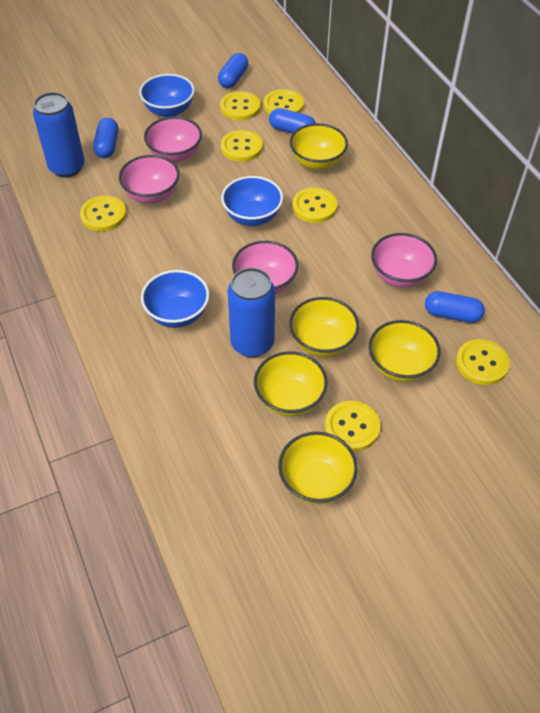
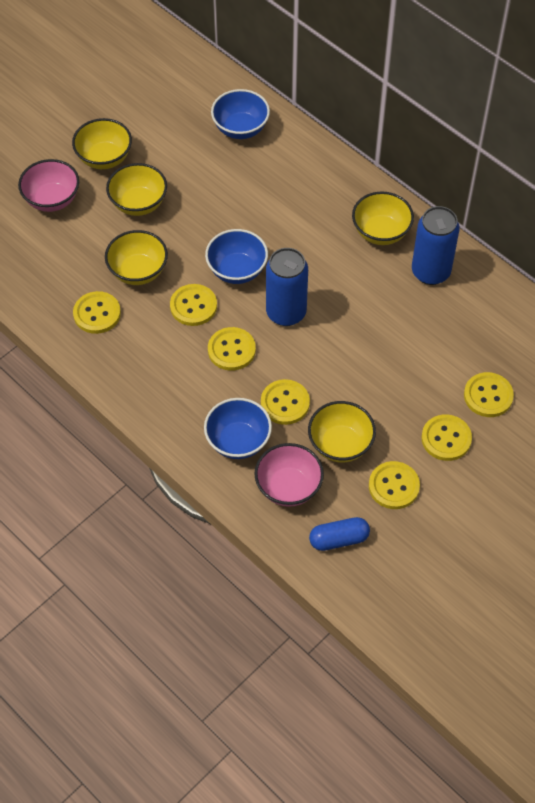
blue capsule: [93,118,119,158] [218,53,248,88] [269,108,316,134] [425,291,485,323] = 4 -> [309,517,370,551] = 1
pink bowl: [119,155,179,204] [144,117,202,163] [232,241,298,294] [371,233,437,288] = 4 -> [18,159,79,212] [255,443,324,507] = 2

